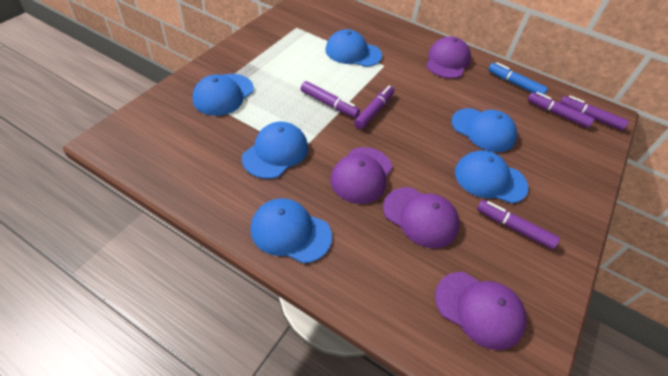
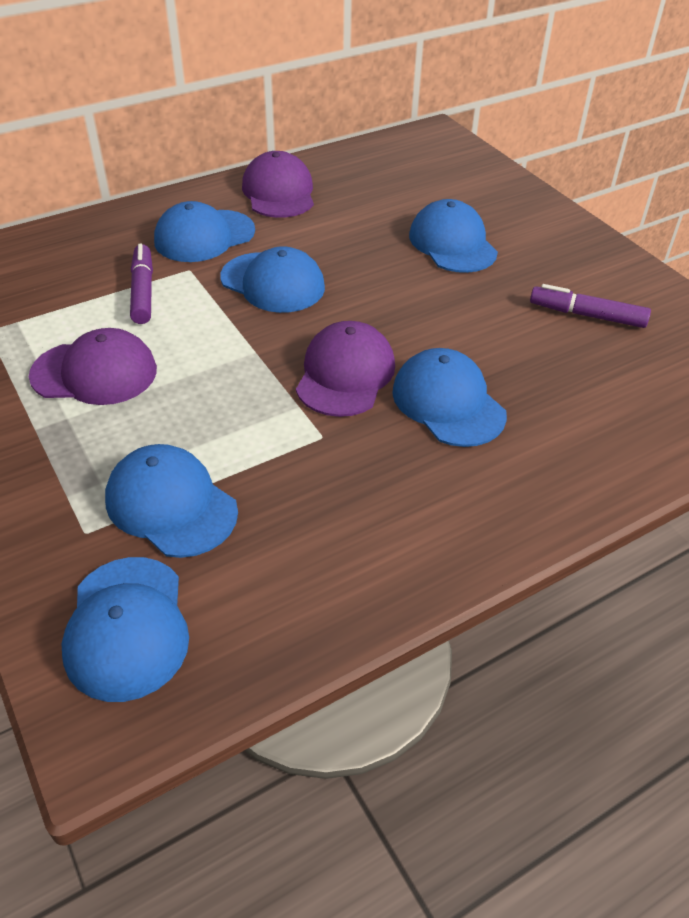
blue marker: [488,62,548,95] = 1 -> none = 0
purple cap: [330,147,392,204] [383,187,459,248] [426,36,471,79] [435,272,527,350] = 4 -> [29,328,157,405] [242,151,314,218] [296,321,395,417] = 3
purple marker: [300,81,360,118] [354,85,395,129] [477,200,560,249] [528,92,594,128] [560,96,629,130] = 5 -> [130,244,153,324] [530,284,651,328] = 2

